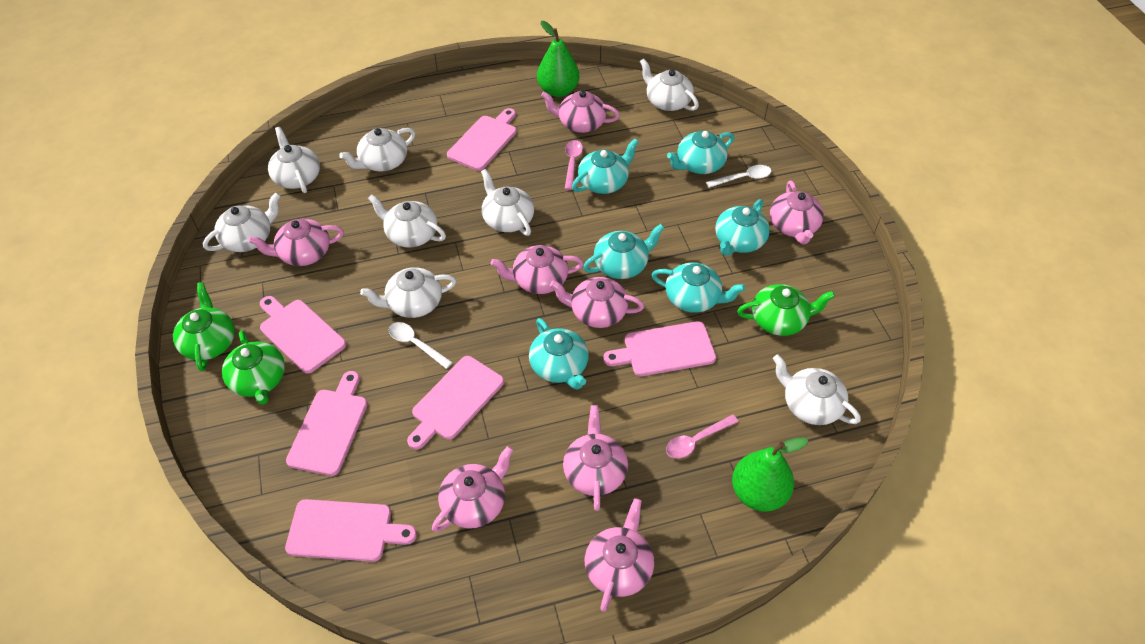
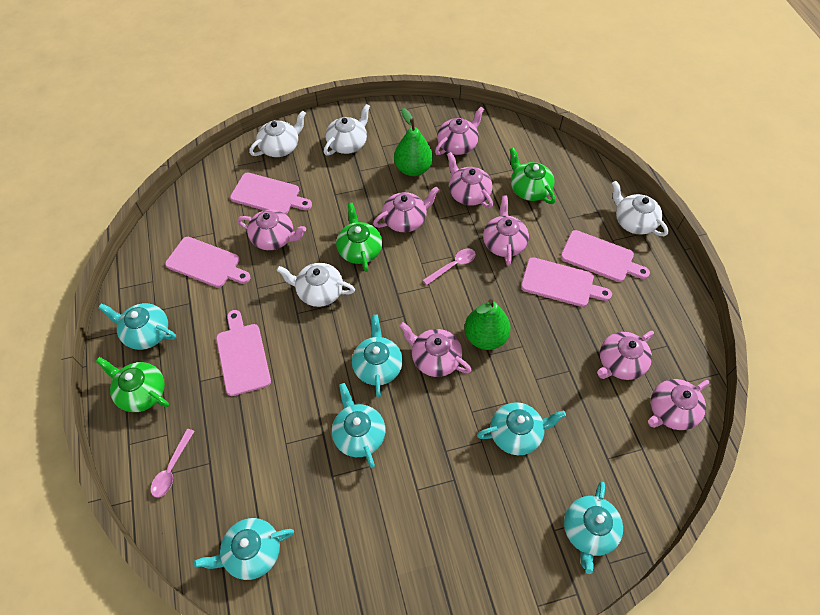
pink cutting board: [260,296,346,373] [285,499,417,562] [286,371,367,476] [407,356,504,450] [447,108,517,171] [603,321,716,376] = 6 -> [165,237,250,288] [216,310,271,396] [230,173,312,214] [521,257,612,307] [561,230,650,282] = 5
white spoon: [389,322,453,369] [706,165,771,188] = 2 -> none = 0
white teapot: [203,193,280,252] [268,127,320,193] [339,128,415,172] [360,267,456,318] [368,194,446,248] [481,169,534,236] [640,58,699,111] [773,354,861,425] = 8 -> [249,110,306,157] [276,263,355,307] [324,104,370,155] [612,181,668,236] = 4

